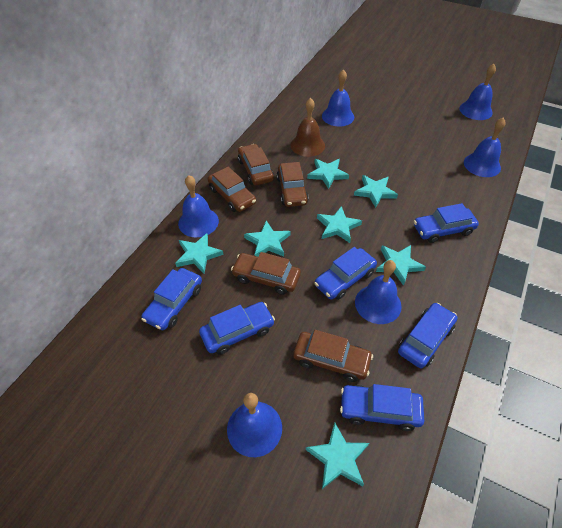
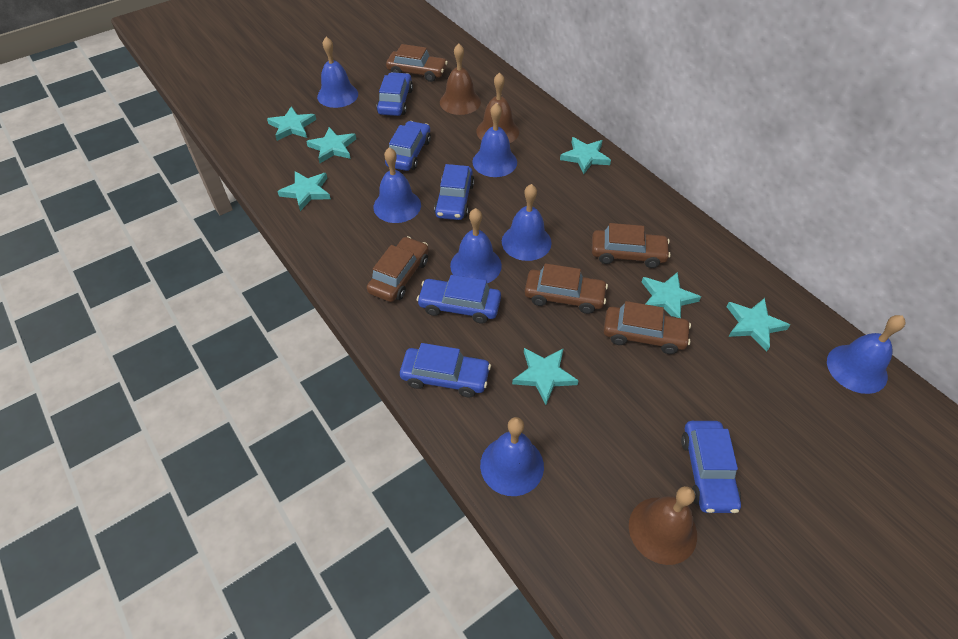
blue bell: [178,175,219,237] [227,393,282,457] [322,69,354,127] [355,260,402,324] [460,64,496,120] [464,118,506,177] = 6 -> [317,37,358,108] [374,147,421,223] [450,208,502,283] [472,103,517,177] [480,417,544,496] [502,184,552,261] [827,315,906,394] = 7
brown bell: [291,98,325,157] = 1 -> [440,43,481,115] [476,72,519,143] [629,486,697,565] = 3

